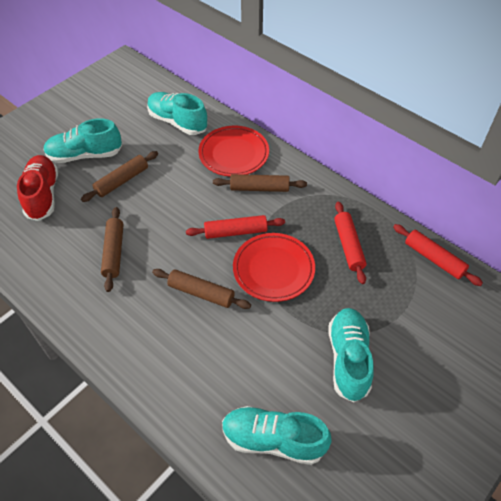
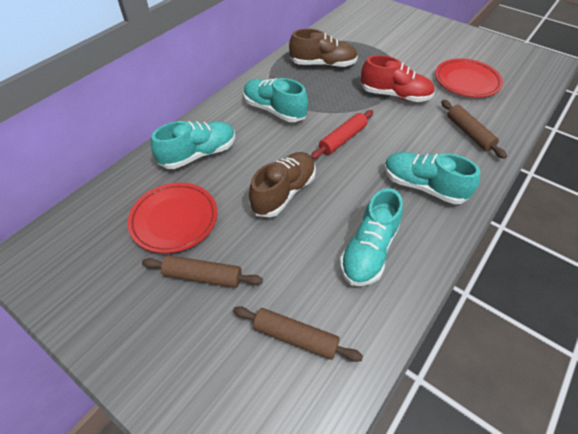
brown rolling pin: [81,151,158,202] [101,207,124,292] [152,269,251,309] [213,174,307,192] = 4 -> [142,255,263,288] [233,306,363,362] [441,100,507,159] = 3
brown shoe: none = 0 -> [249,152,316,217] [289,29,358,68] = 2
red rolling pin: [186,215,285,239] [334,201,367,284] [393,224,483,286] = 3 -> [311,110,373,159] = 1

